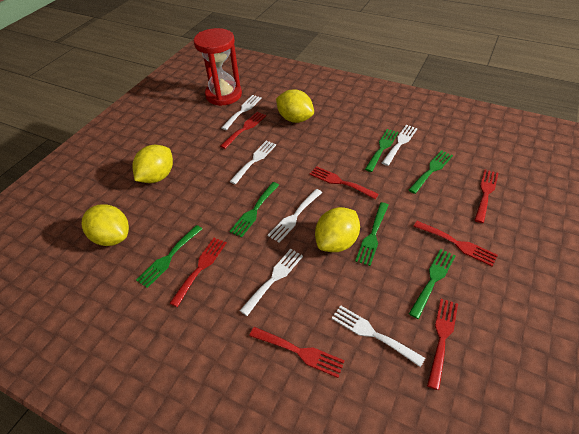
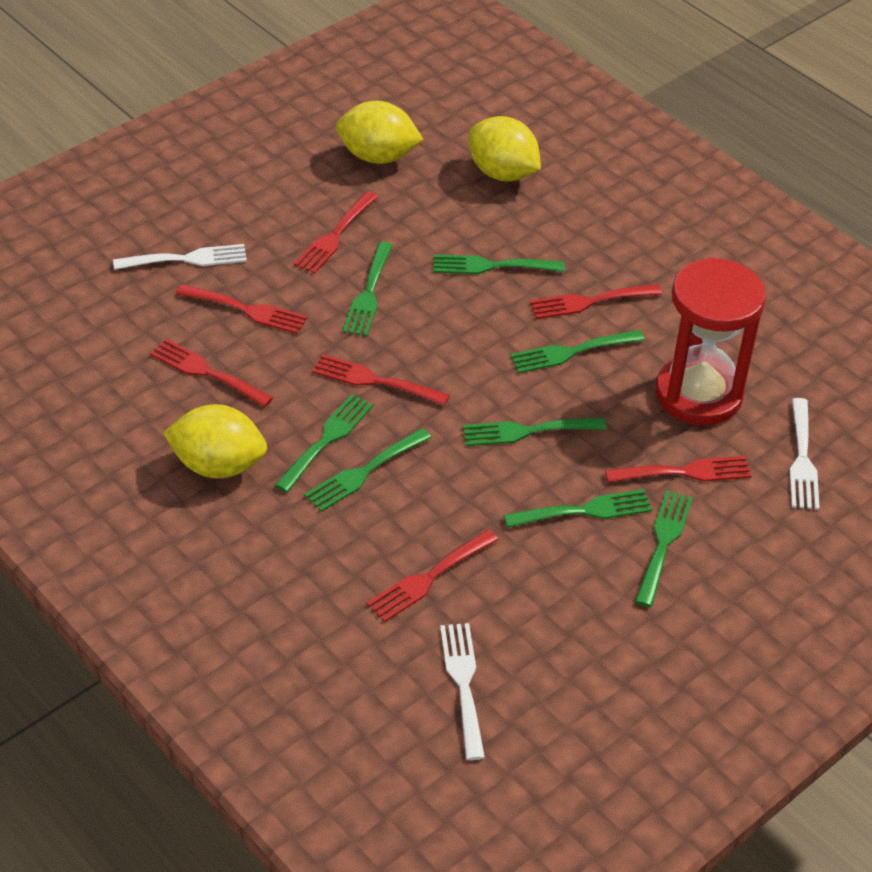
green fork: [136,225,202,288] [229,182,279,237] [355,202,389,266] [365,129,398,172] [409,150,453,194] [409,249,456,319] = 6 -> [275,394,373,492] [304,428,432,512] [342,242,393,336] [433,254,565,274] [463,418,607,446] [504,489,652,528] [510,330,645,373] [635,490,693,607] = 8
white fork: [221,95,262,130] [229,141,276,185] [240,249,303,316] [267,189,322,242] [332,305,425,367] [382,125,418,166] = 6 -> [113,244,247,270] [440,623,485,760] [790,398,820,510] = 3
yellow lemon: [82,204,129,246] [132,145,173,183] [276,89,314,123] [315,207,360,252] = 4 -> [163,404,267,479] [336,101,424,164] [469,116,541,182] = 3

